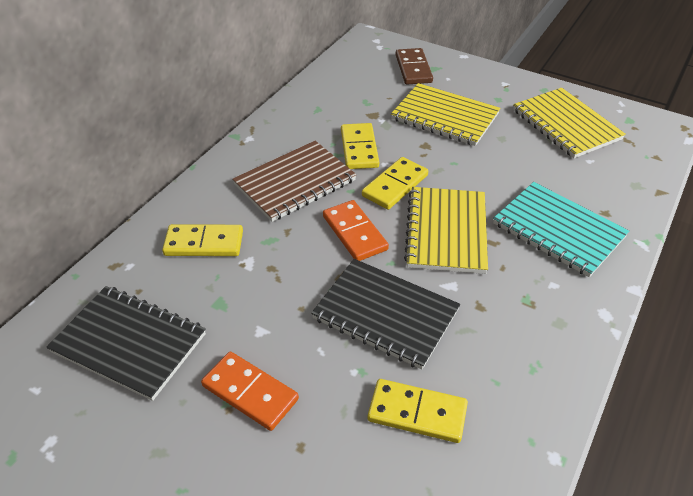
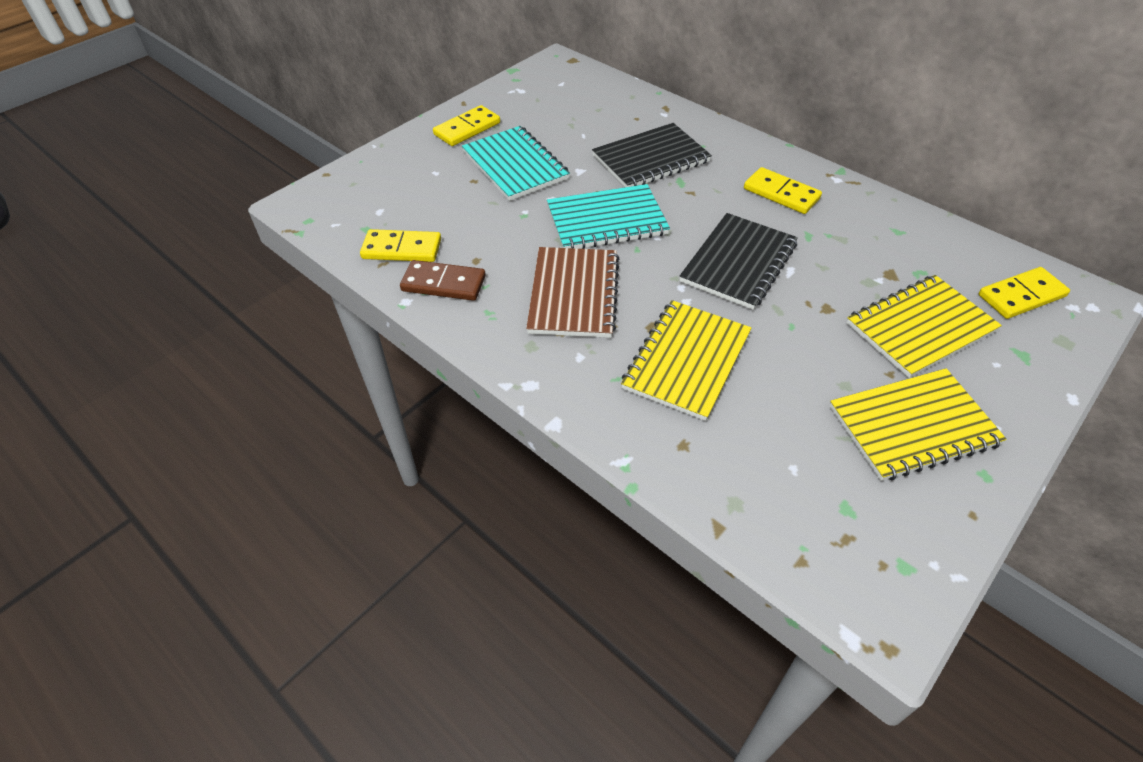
orange domino: [201,352,299,431] [323,200,389,261] = 2 -> none = 0
turquoise notebook: [493,182,629,277] = 1 -> [462,126,570,201] [547,184,670,249] = 2

